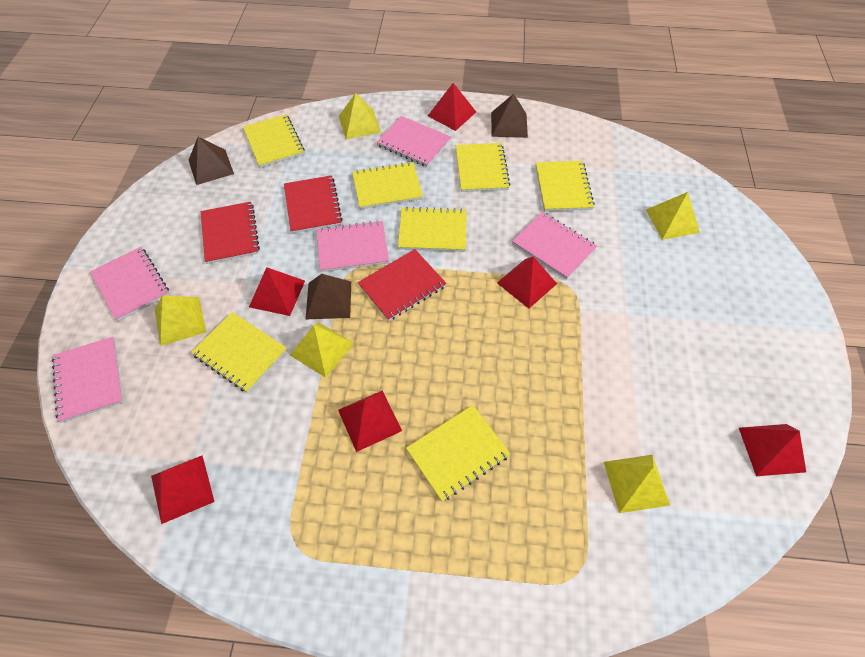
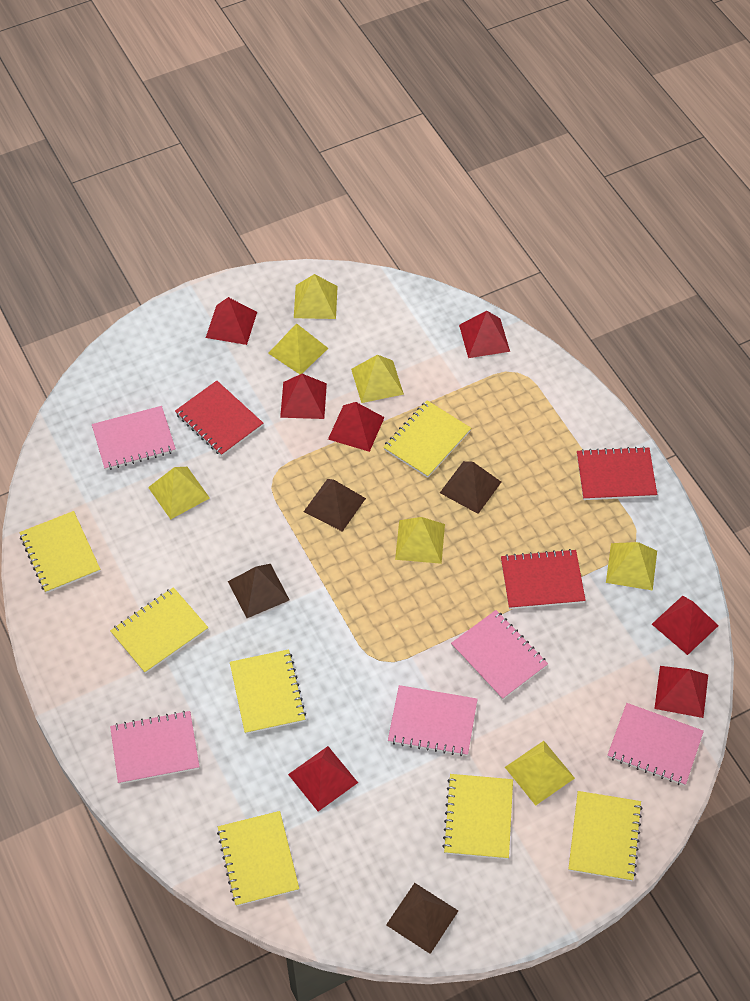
brown pyramid: [189,137,234,185] [306,274,351,319] [491,94,528,138] = 3 -> [228,564,290,618] [304,479,366,532] [386,883,458,954] [440,461,501,514] = 4
red pyramid: [151,455,215,524] [249,267,305,316] [338,390,402,452] [428,83,476,131] [497,256,557,309] [739,424,806,476] = 6 -> [206,297,257,345] [280,374,327,419] [288,746,358,812] [328,402,385,452] [459,311,510,358] [652,596,719,655] [654,666,708,718] = 7
yellow pyramid: [155,296,206,346] [290,322,354,378] [339,93,381,139] [604,455,670,513] [646,192,700,240] = 5 -> [148,467,210,519] [268,323,328,374] [294,274,338,319] [351,355,404,403] [395,517,445,564] [505,741,575,806] [606,542,657,591] = 7

